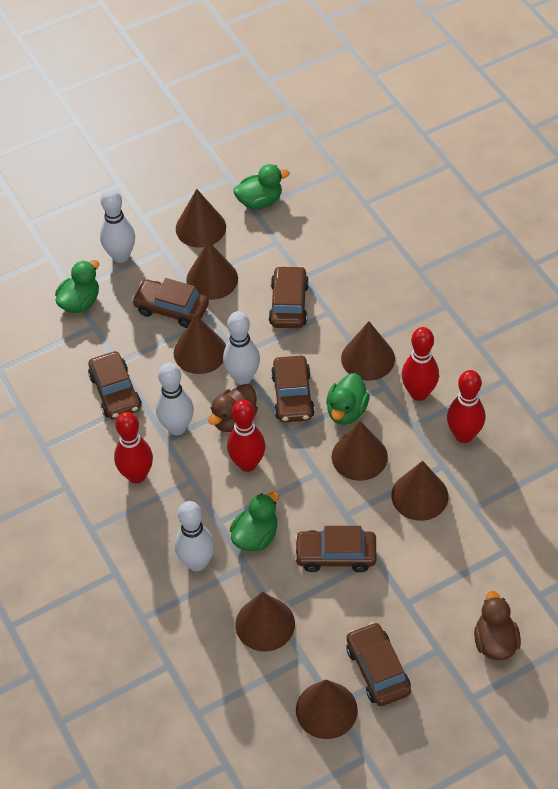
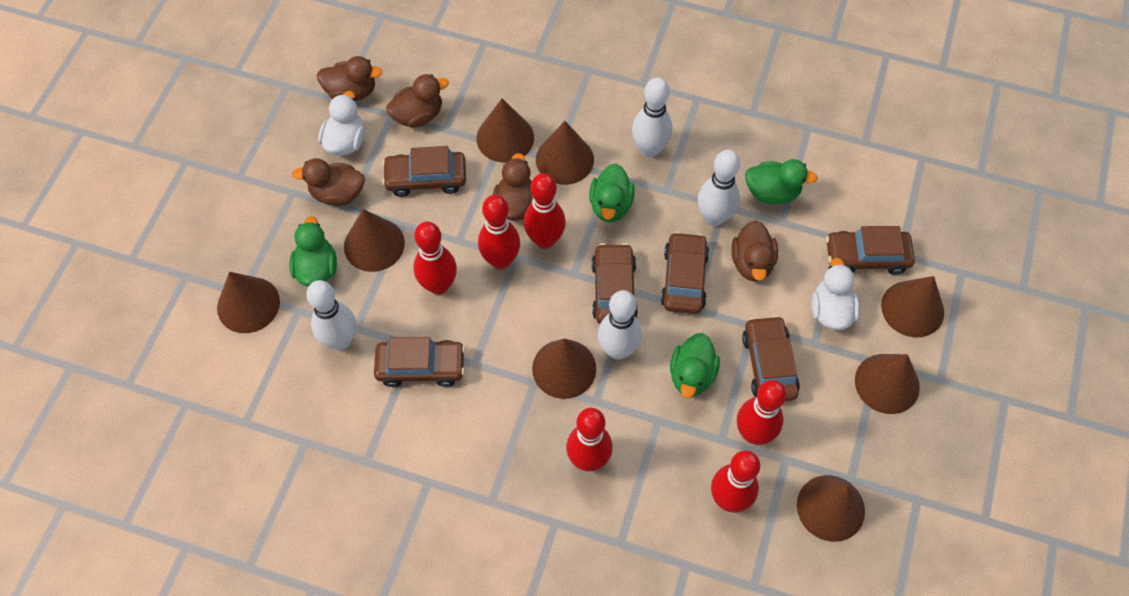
brown duck: [208,384,258,432] [474,591,521,660] = 2 -> [292,158,365,206] [317,56,383,101] [386,74,449,128] [493,153,534,221] [732,220,778,282] = 5
red bowling pin: [114,412,153,484] [227,400,266,472] [402,327,439,401] [447,370,485,443] = 4 -> [413,222,457,295] [478,195,520,269] [524,173,566,249] [566,408,613,471] [711,450,760,513] [737,380,786,445] = 6
white duck: none = 0 -> [318,91,364,156] [811,258,860,330] = 2

